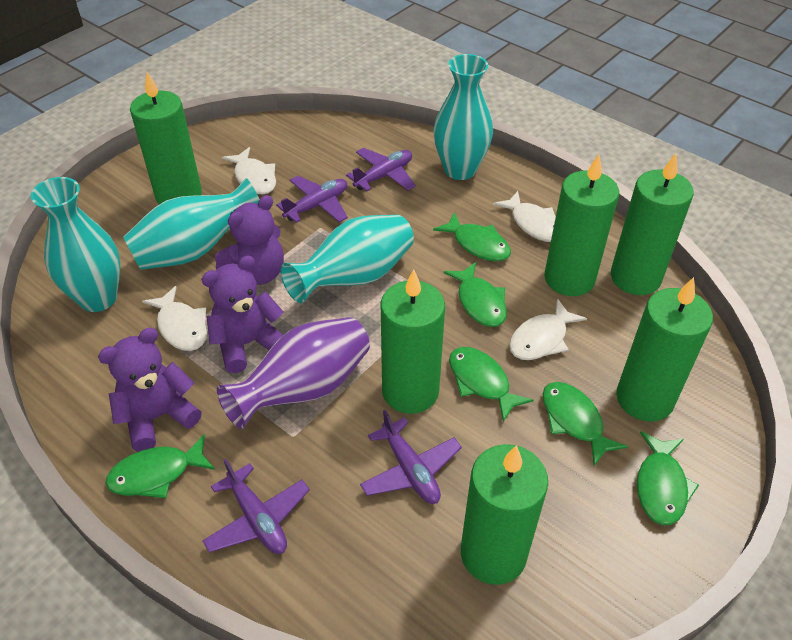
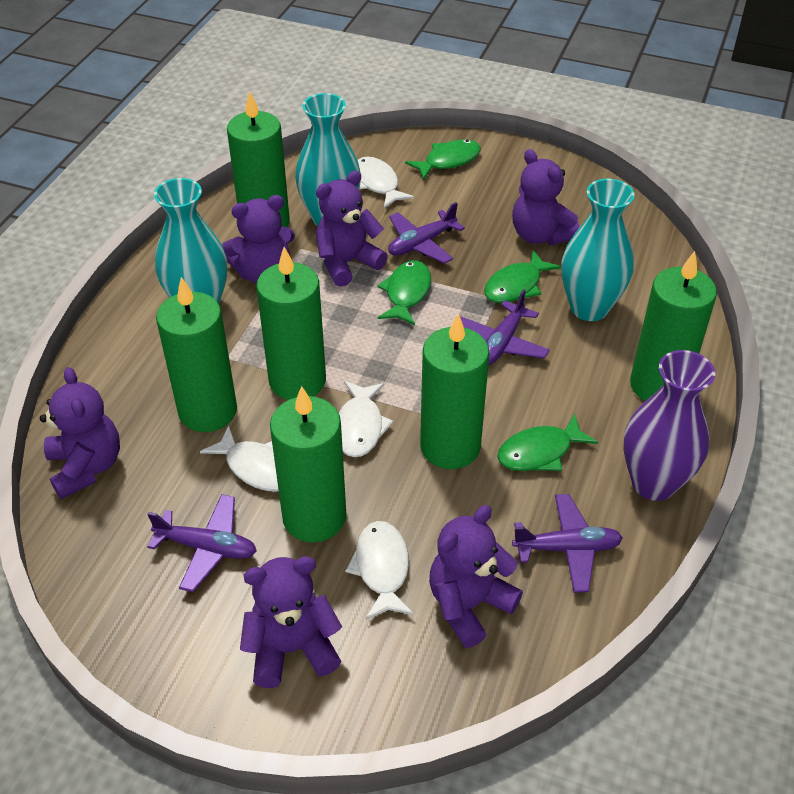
green fish: [105,434,215,498] [433,212,511,261] [444,262,507,327] [449,347,533,422] [542,382,628,466] [637,431,699,525] = 6 -> [377,260,431,325] [405,140,481,180] [484,250,561,303] [497,414,598,471] = 4
purple teddy bear: [98,328,202,451] [201,256,284,373] [215,195,284,285] = 3 -> [40,367,120,499] [222,195,295,284] [240,556,342,688] [316,171,388,287] [429,505,523,648] [512,149,580,245] = 6
turquoise vase: [31,177,120,312] [123,178,260,270] [281,215,414,303] [433,54,493,180] = 4 -> [154,178,227,304] [295,93,361,227] [561,179,635,321] = 3

